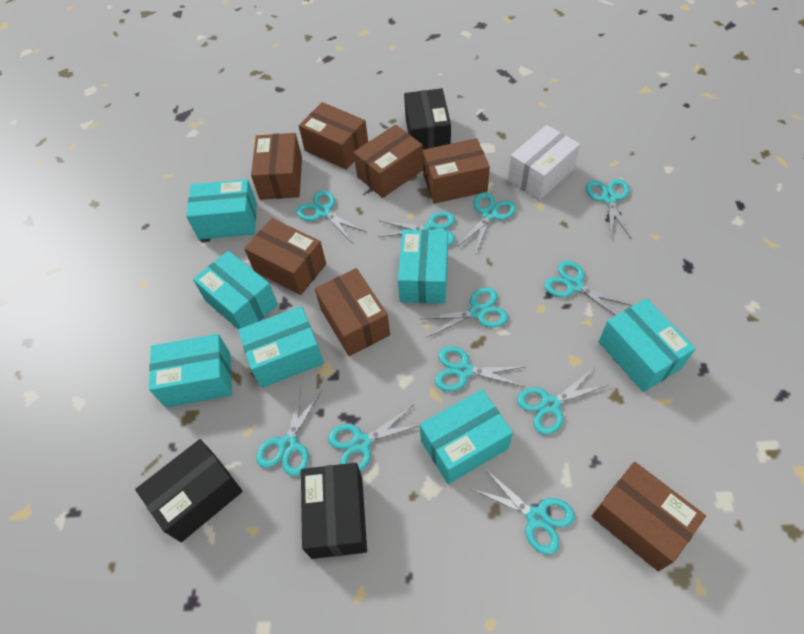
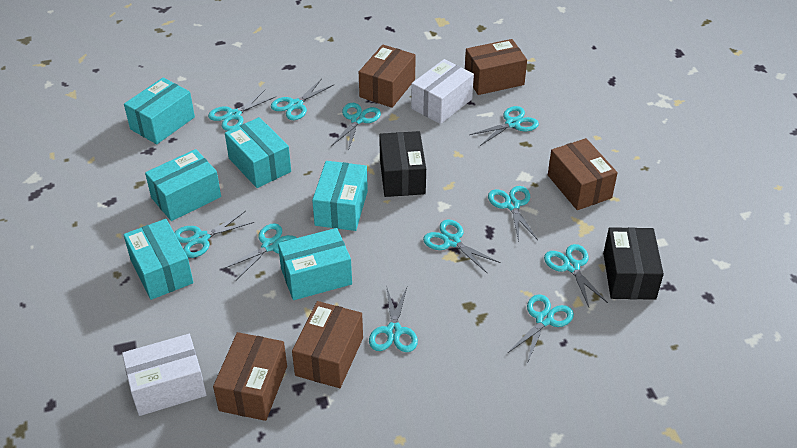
black box: [135,439,243,542] [301,463,367,559] [404,88,451,150] = 3 -> [379,131,426,197] [603,227,664,300] = 2
brown box: [244,218,326,295] [251,133,302,200] [299,102,368,170] [315,268,390,356] [353,125,423,198] [423,138,490,204] [591,462,706,572] = 7 -> [213,332,287,421] [292,301,363,388] [359,45,416,108] [465,39,527,95] [548,138,618,210] = 5
turquoise box: [149,334,232,407] [186,179,257,240] [193,251,278,329] [238,306,324,388] [398,229,448,304] [420,389,513,484] [598,298,696,392] = 7 -> [123,219,193,300] [124,78,195,144] [145,149,221,221] [225,117,291,188] [278,228,352,300] [312,161,368,231] = 6
white box: [508,125,580,200] = 1 -> [122,334,207,416] [411,59,474,124] = 2

